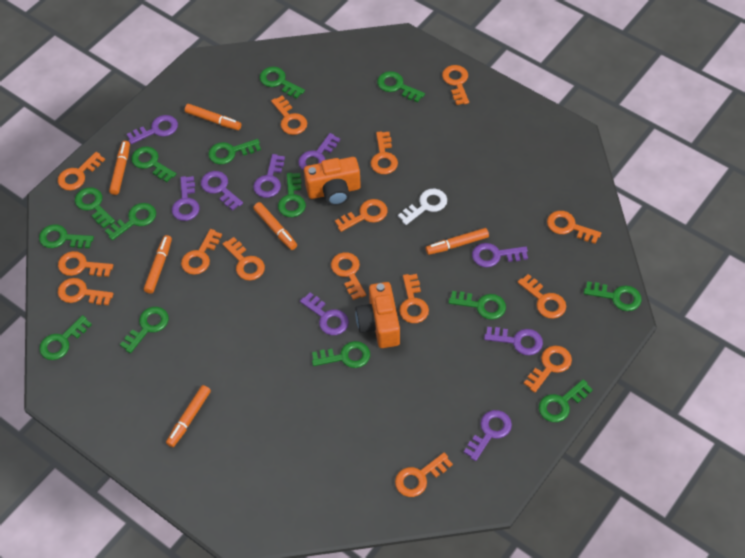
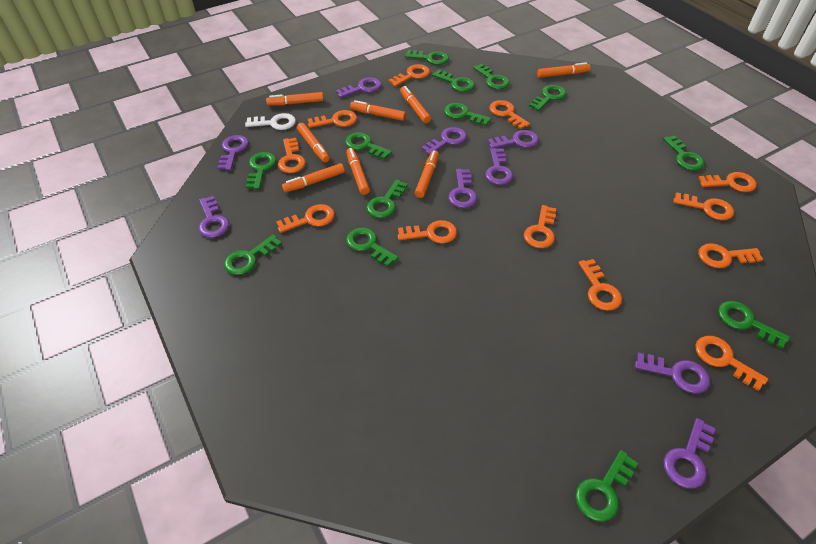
green key: [39,224,94,248] [39,315,92,360] [75,187,115,228] [105,203,156,240] [120,307,169,353] [131,147,176,182] [208,139,261,164] [260,67,305,99] [278,173,306,217] [312,341,370,368] [377,71,425,103] [449,291,506,320] [539,379,593,422] [584,281,642,311] = 14 -> [224,235,282,275] [246,152,276,189] [345,132,392,160] [346,227,399,267] [366,179,408,218] [405,50,449,65] [432,70,475,92] [444,103,492,126] [473,64,510,89] [529,85,566,111] [575,450,638,522] [663,135,705,171] [718,301,790,349] = 13
orange camera: [304,157,361,206] [355,282,400,348] = 2 -> none = 0
orange key: [58,152,105,190] [58,251,113,277] [58,278,114,305] [181,229,222,275] [223,237,265,281] [271,96,307,135] [331,252,366,300] [335,199,388,232] [371,132,398,174] [395,453,453,497] [399,274,429,323] [442,65,469,105] [518,274,566,319] [524,346,572,392] [547,211,601,244] = 15 -> [276,204,335,233] [278,138,306,173] [308,110,357,128] [388,64,430,87] [398,220,457,244] [489,100,530,129] [524,205,556,248] [579,259,622,311] [673,192,734,220] [695,336,768,391] [698,243,763,268] [699,172,757,192] = 12
orange marker: [109,141,130,195] [144,235,172,294] [166,385,211,447] [185,104,241,130] [253,202,297,250] [426,228,489,255] = 6 -> [266,92,324,106] [282,163,345,192] [297,123,330,163] [346,148,370,195] [350,100,406,121] [400,86,431,123] [415,150,439,198] [537,62,590,78] = 8

